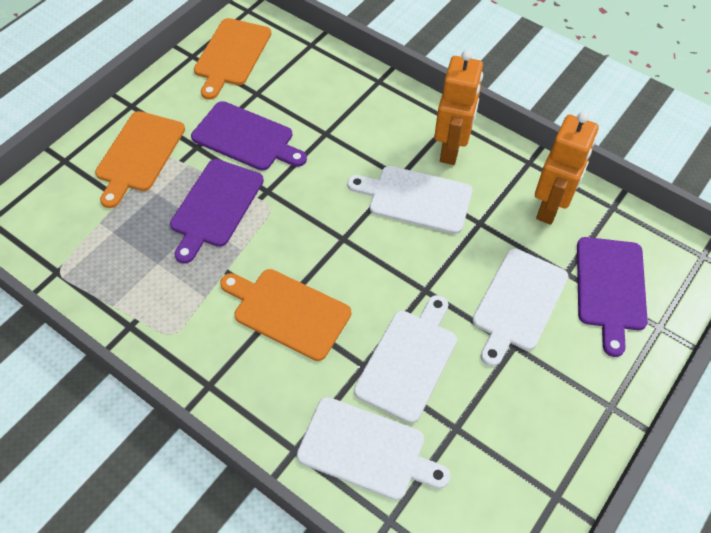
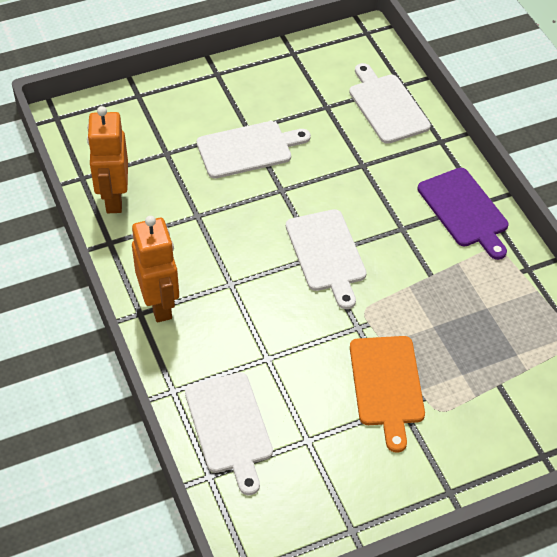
orange cutting board: [95,111,185,208] [194,18,271,100] [220,269,351,361] = 3 -> [350,336,425,453] = 1
purple cutting board: [170,159,264,264] [191,101,307,171] [577,237,648,357] = 3 -> [417,168,508,260] = 1

